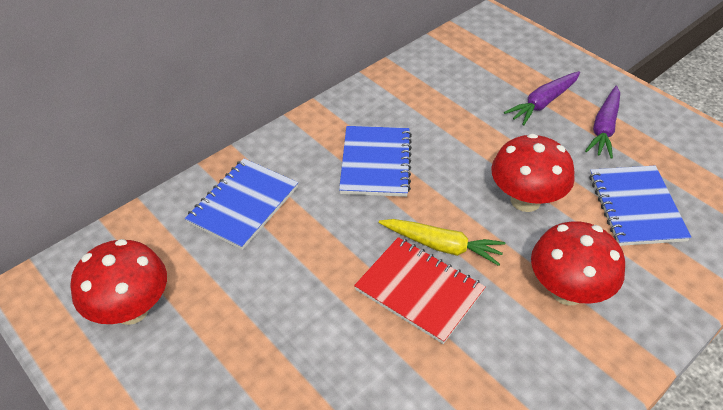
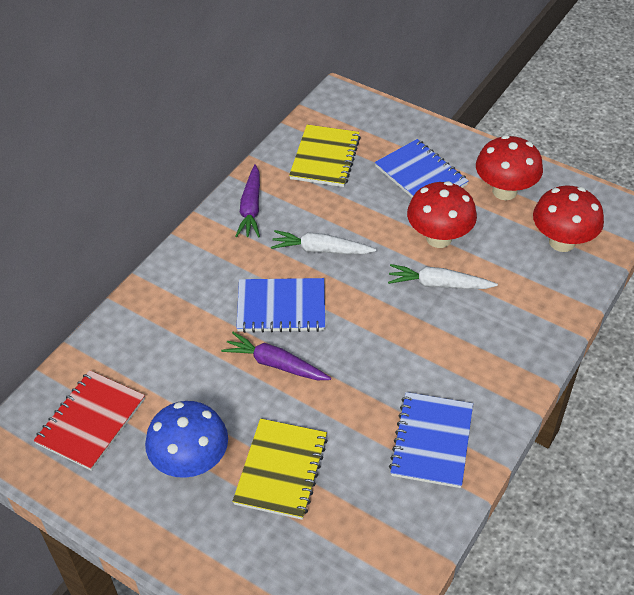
blue mushroom: none = 0 -> [145,401,228,478] = 1
white carrot: none = 0 -> [271,230,377,254] [388,264,498,289] = 2
yellow carrot: [379,219,505,266] = 1 -> none = 0
yellow notebook: none = 0 -> [232,418,328,520] [289,125,361,187] = 2

